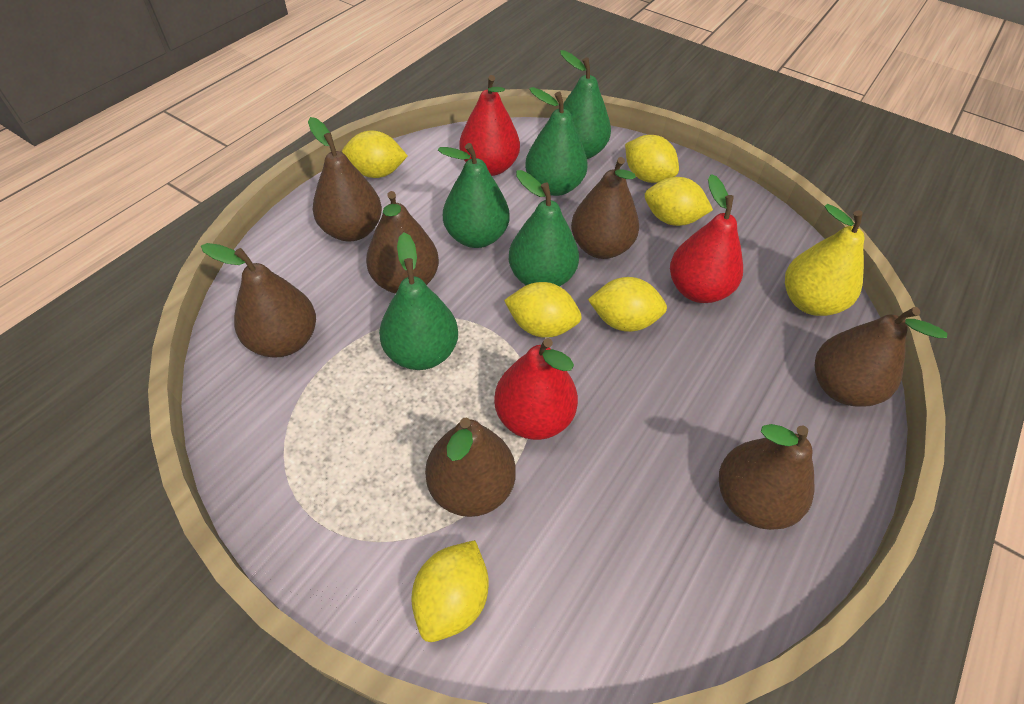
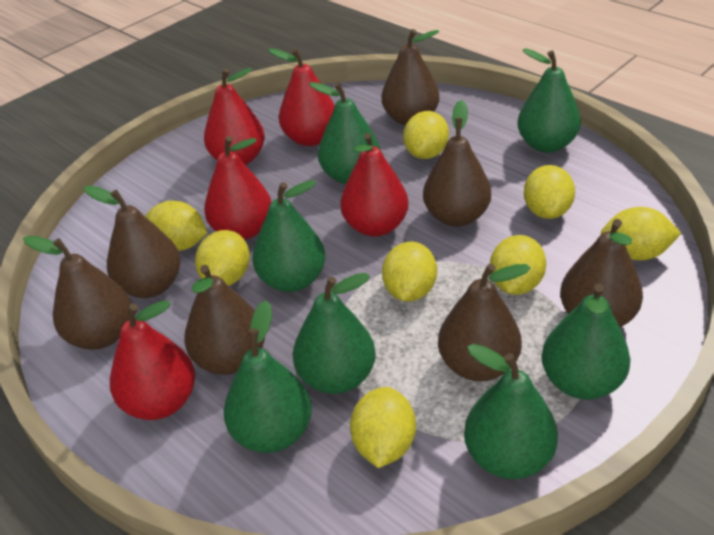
green pear: [379,232,458,370] [438,143,510,248] [509,170,579,286] [525,87,588,196] [560,50,611,159] = 5 -> [224,300,312,453] [252,180,325,292] [293,273,376,394] [309,82,380,184] [464,344,558,479] [517,48,581,153] [542,283,630,400] = 7
red pear: [459,75,520,176] [494,338,578,440] [670,174,743,303] = 3 -> [110,300,195,420] [204,68,265,165] [204,136,271,240] [268,48,335,146] [340,133,409,237] = 5
yellow lemon: [342,130,408,178] [411,540,488,642] [504,282,582,338] [588,277,667,332] [625,135,679,183] [645,177,713,226] = 6 -> [145,201,207,251] [195,230,250,286] [350,387,416,468] [382,242,437,302] [403,111,449,159] [490,235,546,295] [524,165,575,219] [601,207,681,261] = 8
yellow pear: [785,204,864,316] = 1 -> none = 0

